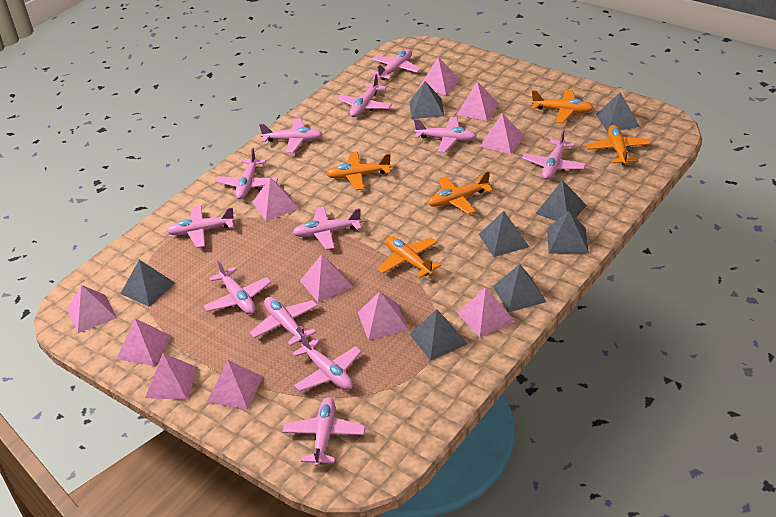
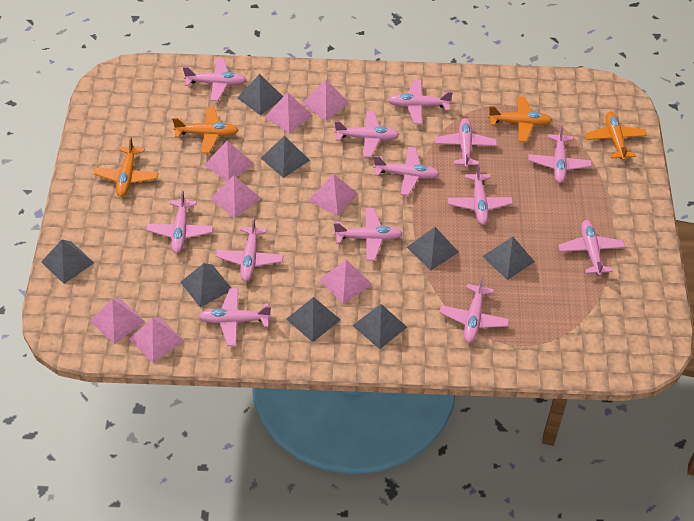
orange plane: [326,152,392,190] [377,236,441,279] [428,171,493,214] [531,89,594,123] [586,125,651,165] = 5 -> [94,137,159,197] [172,107,238,153] [488,96,552,142] [585,112,647,161] = 4
pink plane: [167,206,236,248] [203,260,271,314] [216,148,278,199] [250,297,318,346] [259,118,323,153] [283,397,366,467] [292,332,362,391] [293,207,362,250] [337,74,392,117] [371,49,421,80] [414,117,477,153] [522,129,586,180] = 12 -> [146,190,213,253] [183,58,247,101] [199,288,272,346] [216,217,284,282] [334,111,399,157] [334,208,403,261] [373,147,439,196] [388,80,453,124] [435,118,497,168] [439,276,509,343] [448,164,513,225] [528,125,592,183] [558,220,625,276] = 13
pink pyramid: [67,285,117,333] [117,318,172,366] [145,353,198,400] [207,360,263,409] [252,177,299,221] [300,255,353,303] [358,291,409,340] [418,57,461,95] [457,81,499,121] [458,287,515,338] [479,113,525,154] = 11 -> [90,299,145,344] [129,317,184,363] [204,141,254,181] [210,175,261,218] [265,92,313,134] [302,80,349,121] [308,174,358,216] [319,260,372,304] = 8

